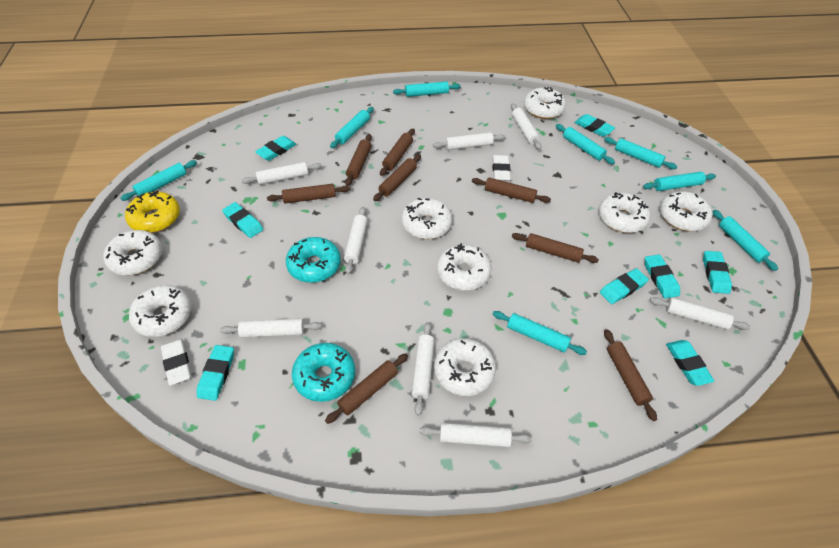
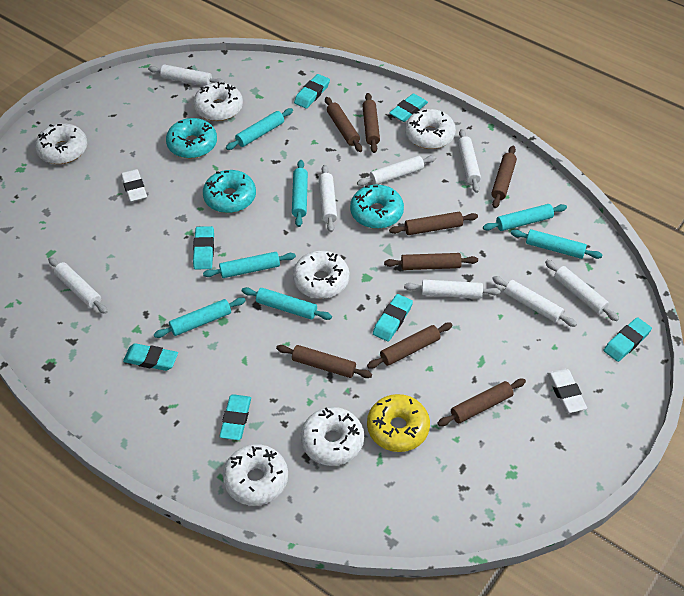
turquoise donut: [286,237,341,283] [292,343,355,402] = 2 -> [166,118,217,159] [203,170,256,213] [350,185,404,229] = 3
turquoise eraser: [197,345,234,401] [222,202,263,238] [255,136,297,161] [574,114,615,137] [600,268,649,304] [645,254,680,299] [666,340,714,386] [703,251,732,294] = 8 -> [123,343,178,371] [193,226,214,270] [219,394,251,440] [294,74,330,109] [373,294,413,342] [389,93,428,122] [604,317,652,362] = 7
turquoise rolling pin: [120,160,197,201] [330,107,374,148] [393,81,461,97] [493,311,587,355] [556,124,615,164] [604,137,677,169] [643,172,716,191] [712,210,778,271] = 8 -> [154,297,246,338] [203,252,296,278] [226,108,293,150] [242,287,332,320] [292,160,308,227] [483,204,567,231] [511,229,602,259] = 7
white donut: [104,230,162,275] [129,285,192,337] [402,197,452,239] [434,338,496,396] [437,243,492,291] [524,87,566,119] [599,192,650,233] [660,191,712,231] = 8 -> [35,123,87,164] [193,82,243,121] [223,444,288,506] [293,251,349,299] [301,407,364,466] [405,109,456,149] = 6

